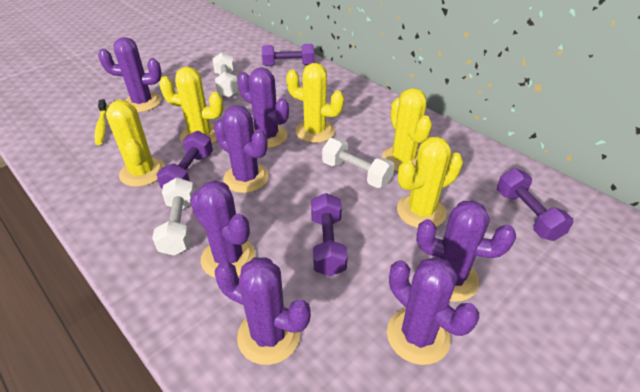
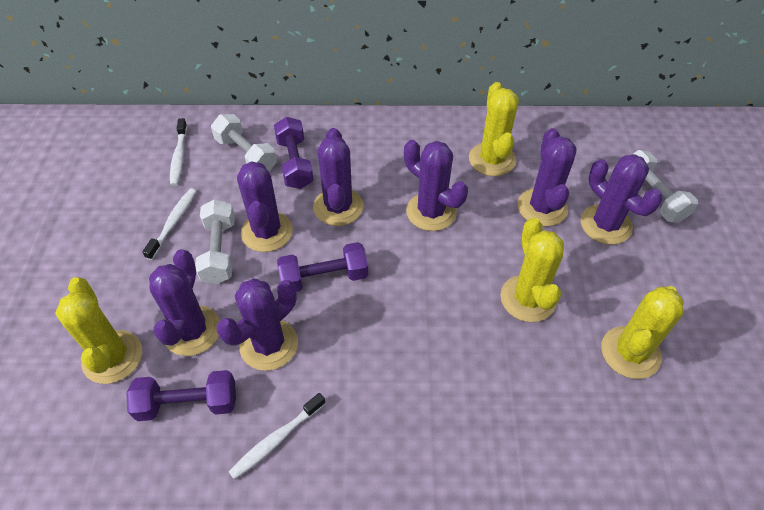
purple dumbbell: [157,131,213,189] [262,44,314,66] [311,193,348,276] [497,168,573,241] = 4 -> [126,370,236,421] [274,117,314,189] [277,242,368,292] = 3
white toothbrush: none = 0 -> [142,188,197,260] [170,118,187,186] [229,393,326,480] = 3
yellow cactus: [106,100,165,187] [159,67,224,144] [286,63,344,143] [382,88,432,172] [397,137,463,228] = 5 -> [55,277,142,384] [469,82,519,176] [500,218,564,322] [601,286,683,379] = 4
yellow toothbrush: [95,99,107,145] = 1 -> none = 0

